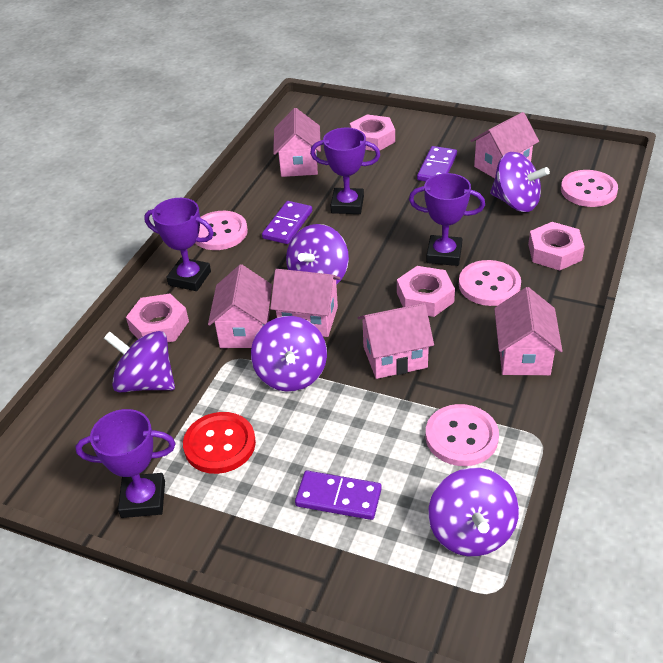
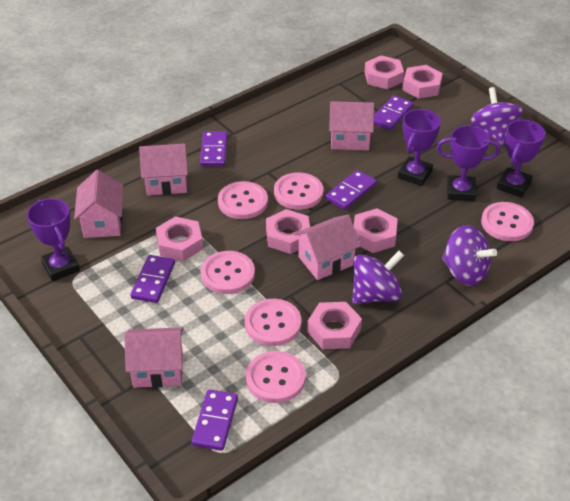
pink button: [195,211,248,250] [425,404,499,466] [459,260,521,306] [561,170,618,207] = 4 -> [201,251,255,294] [218,181,268,219] [245,299,301,346] [246,351,305,403] [274,172,323,210] [481,202,534,241] = 6
pink house: [208,264,272,348] [270,269,341,337] [273,108,321,177] [358,303,434,379] [471,112,539,178] [494,287,562,375] = 6 -> [74,170,123,238] [124,327,184,388] [139,143,188,196] [294,215,361,280] [329,101,374,150] = 5
pink nut: [126,294,189,342] [350,114,395,151] [397,266,455,317] [528,222,585,271] = 4 -> [156,216,203,261] [266,209,310,254] [307,302,362,349] [354,208,397,253] [364,55,404,89] [402,65,443,99] = 6
purple domino: [262,201,312,244] [295,471,382,520] [417,146,457,181] = 3 -> [130,255,175,303] [191,390,238,451] [200,131,228,166] [325,170,377,210] [374,95,413,130] = 5
purple spinning top: [104,331,175,392] [251,316,327,392] [286,224,349,285] [428,468,519,556] [490,152,550,212] = 5 -> [352,251,404,304] [442,225,497,286] [471,87,523,146] = 3
red button: [183,412,256,474] = 1 -> none = 0

